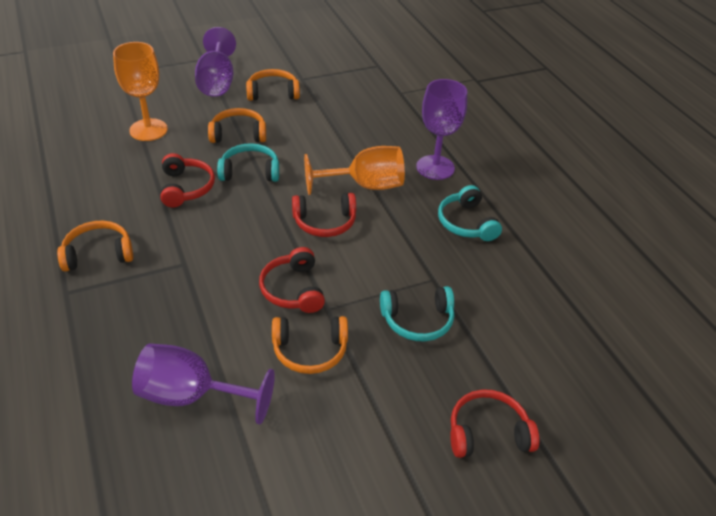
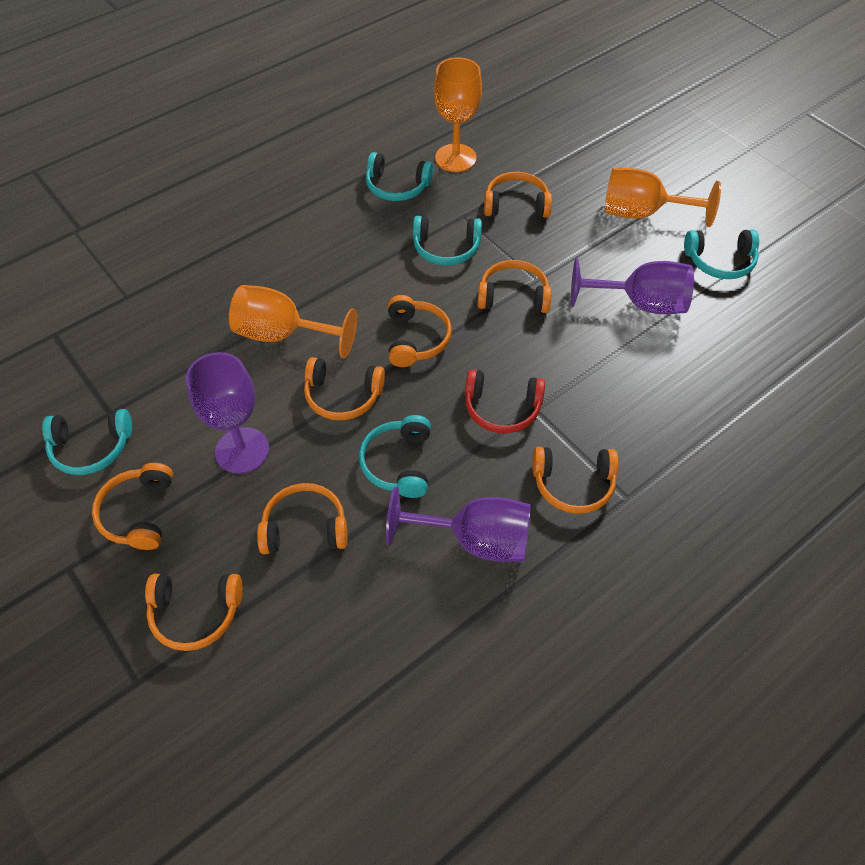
orange goblet: [113,42,168,141] [304,146,405,195] = 2 -> [229,285,357,358] [434,57,482,172] [605,168,721,227] = 3
orange headphones: [57,220,133,272] [208,108,266,143] [246,69,300,101] [272,316,348,374] = 4 -> [92,463,173,550] [145,574,243,651] [257,483,348,554] [304,357,385,420] [388,295,452,367] [477,260,551,313] [484,172,552,218] [533,447,619,514] = 8
red headphones: [160,153,215,207] [259,247,325,313] [292,193,356,237] [450,389,539,458] = 4 -> [465,369,545,433] = 1
turquoise headphones: [217,143,279,182] [380,286,454,341] [438,185,502,241] = 3 -> [42,409,132,475] [359,415,431,498] [366,152,433,201] [413,216,482,266] [684,229,759,279] = 5

